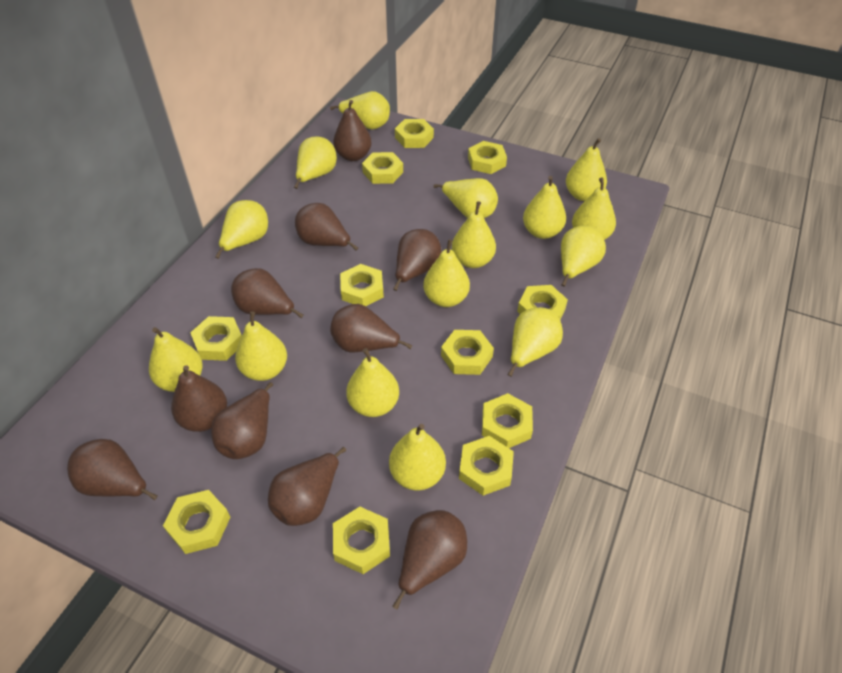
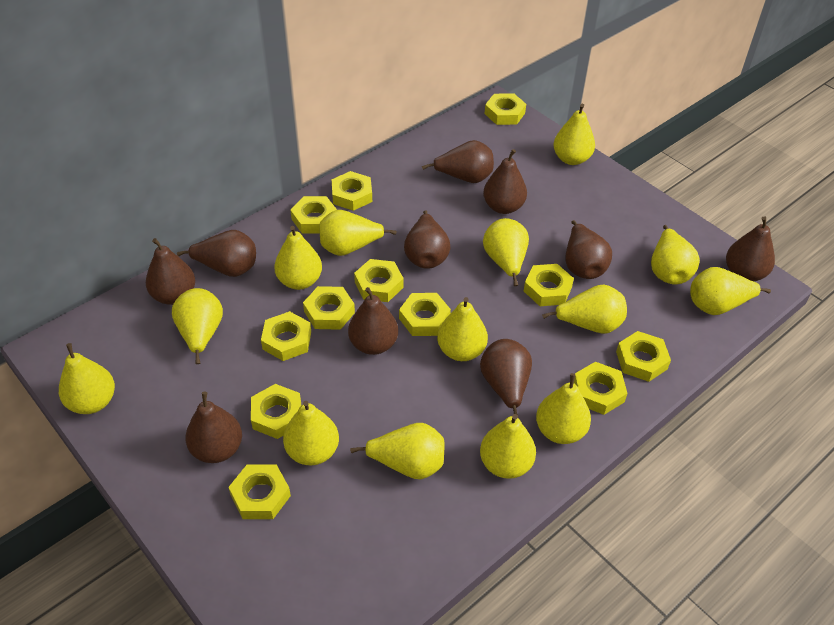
yellow nut: [163,490,230,554] [190,316,242,361] [333,507,390,574] [340,264,384,306] [362,152,403,184] [395,119,434,148] [441,330,494,375] [459,436,514,496] [468,141,507,174] [482,393,533,448] [517,285,568,320] = 11 -> [228,464,291,519] [251,384,301,439] [261,311,311,361] [290,196,337,234] [303,286,355,330] [331,171,372,211] [354,259,404,302] [399,293,451,336] [485,93,526,125] [524,264,574,306] [574,362,628,415] [616,331,671,382] = 12
yellow pear: [149,327,203,392] [215,200,268,259] [235,311,287,381] [294,136,337,189] [330,91,390,130] [346,348,399,417] [389,424,446,490] [423,239,470,307] [434,178,498,218] [452,201,496,268] [507,307,563,377] [523,176,566,239] [561,226,606,287] [566,138,607,201] [572,177,616,240] = 15 -> [59,343,115,414] [172,288,223,364] [274,226,322,290] [283,401,339,465] [319,210,397,256] [350,423,445,479] [437,297,488,361] [480,414,536,479] [483,218,529,286] [536,373,591,444] [542,285,627,334] [553,104,595,165] [651,225,700,284] [690,267,771,315] = 14

